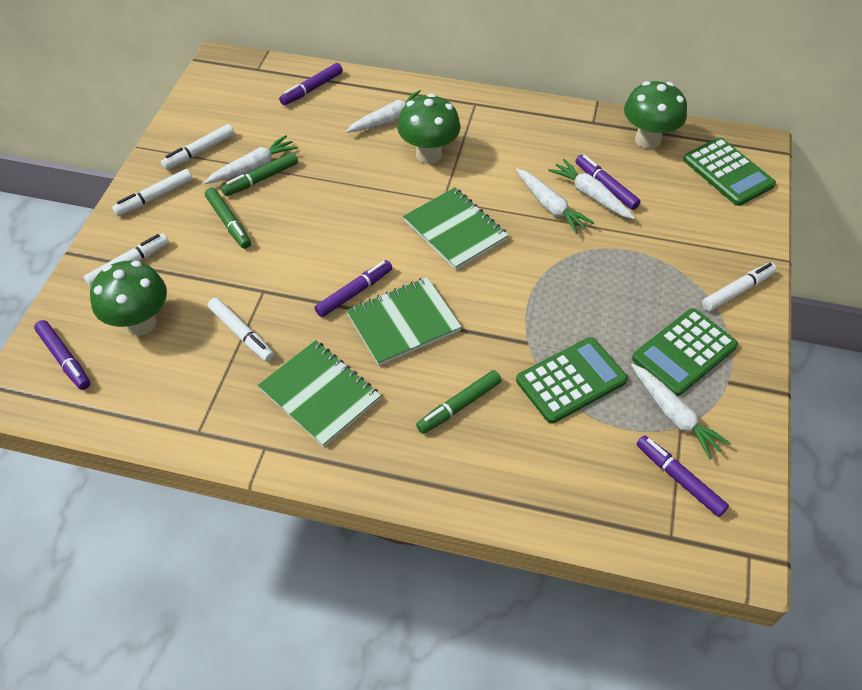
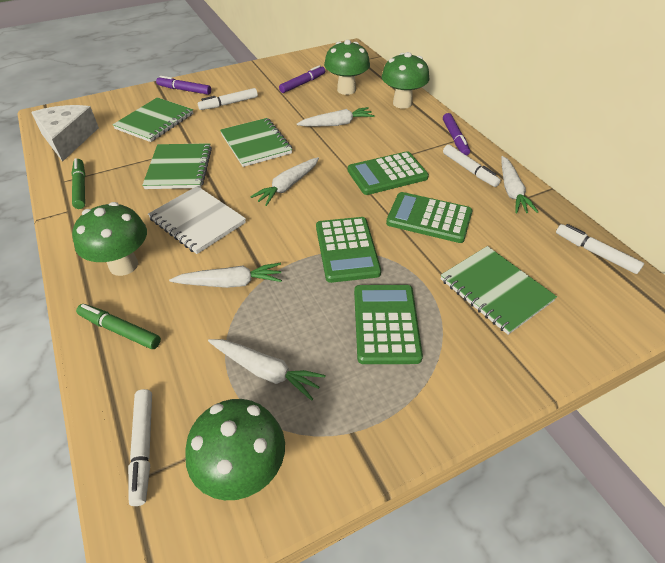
green calculator: [516,337,628,424] [632,308,738,396] [683,138,776,206] = 3 -> [316,217,381,283] [348,151,429,195] [354,285,423,364] [386,192,473,243] = 4
green marker: [205,188,251,249] [221,152,298,196] [416,370,502,434] = 3 -> [71,158,85,209] [76,304,161,349] = 2
green mushroom: [90,261,167,336] [397,93,461,164] [624,81,687,149] = 3 -> [72,202,147,276] [185,399,285,500] [324,40,370,95] [382,52,429,109] = 4
green notebook: [258,340,381,447] [346,277,462,366] [403,187,509,270] = 3 -> [113,97,193,142] [142,143,212,189] [220,118,292,167] [441,246,557,335] = 4
purple marker: [34,320,90,390] [279,63,343,105] [315,260,393,317] [575,155,641,210] [637,435,729,517] = 5 -> [156,76,211,95] [279,65,325,93] [443,113,470,156] = 3
white cheese: none = 0 -> [31,105,99,162] = 1
white marker: [84,234,169,287] [112,169,192,216] [161,124,234,170] [208,298,274,362] [702,262,777,311] = 5 -> [128,389,152,506] [198,88,258,110] [443,145,501,187] [556,224,644,274] = 4
white notebook: none = 0 -> [148,186,246,254] = 1

